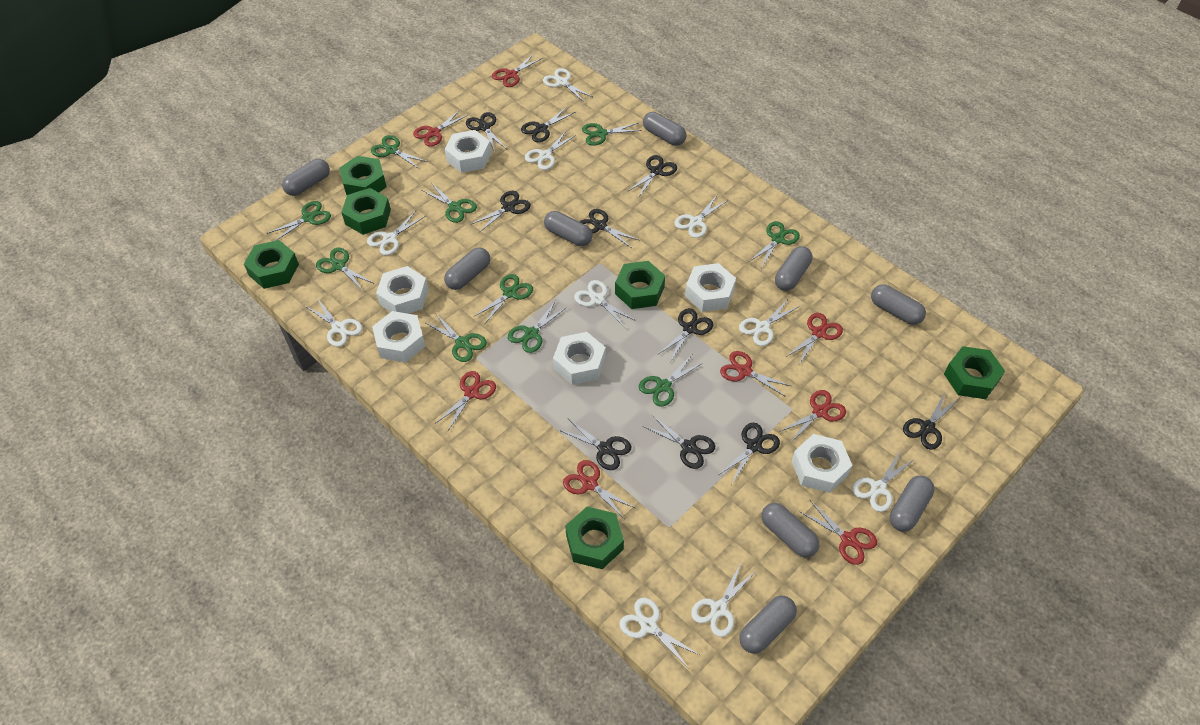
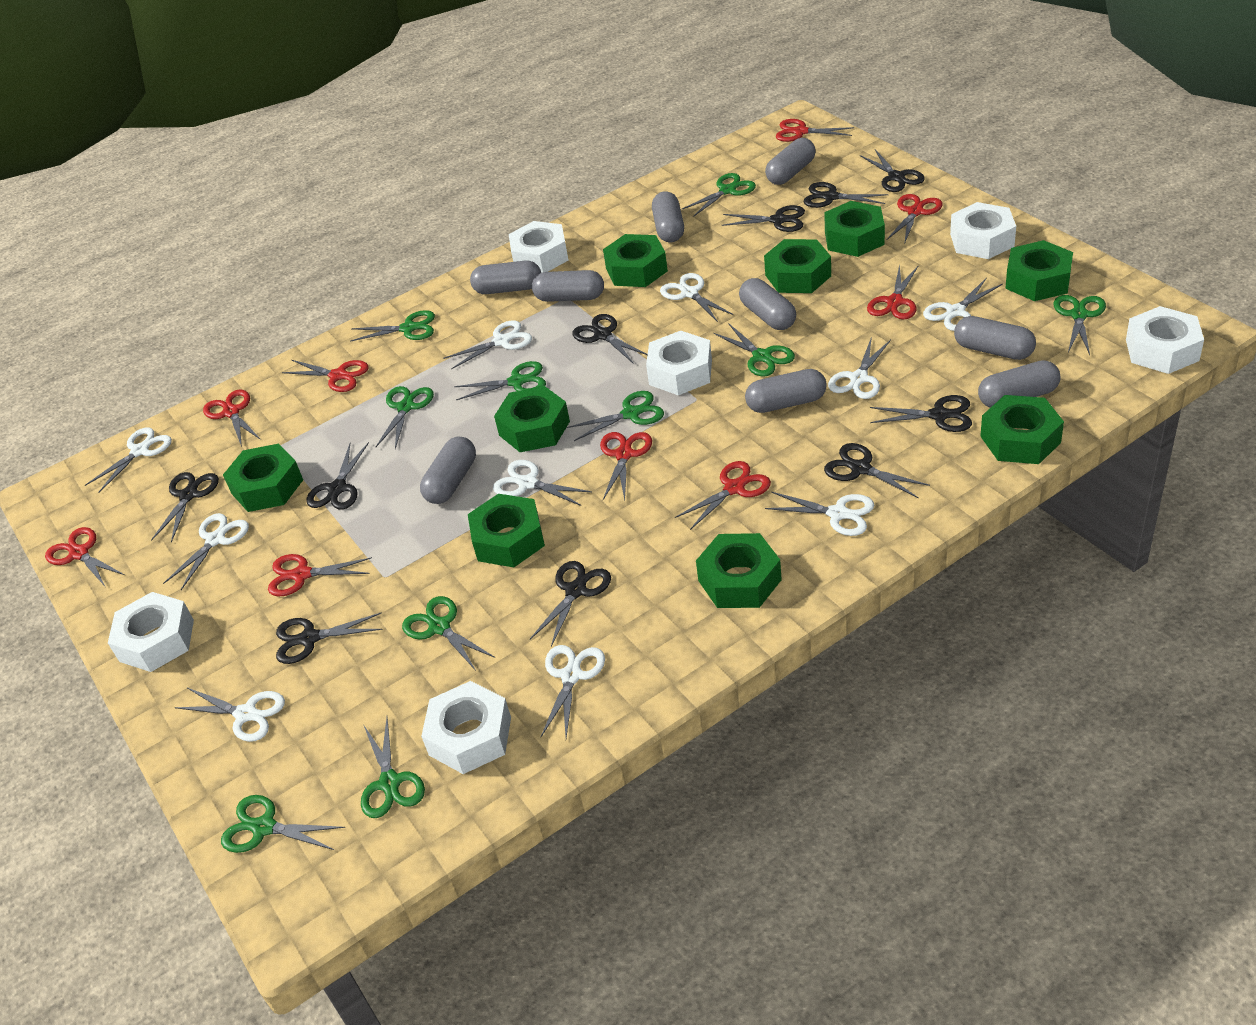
green nut: [244,240,299,289] [339,156,387,195] [341,188,391,235] [565,506,624,569] [615,261,665,309] [944,346,1005,399] = 6 -> [223,444,303,512] [468,494,545,567] [494,386,570,452] [603,234,668,287] [696,533,782,608] [764,239,831,293] [824,201,885,257] [980,395,1064,464] [1005,240,1073,301] = 9
red scissors: [413,110,468,147] [435,371,496,431] [492,54,542,87] [563,460,635,519] [720,351,791,397] [779,390,846,443] [786,313,843,364] [800,500,877,565] = 8 -> [45,527,124,586] [203,389,261,447] [268,554,372,596] [282,360,369,392] [600,432,652,500] [675,461,771,530] [776,119,854,142] [867,264,919,319] [887,194,942,244] = 9

